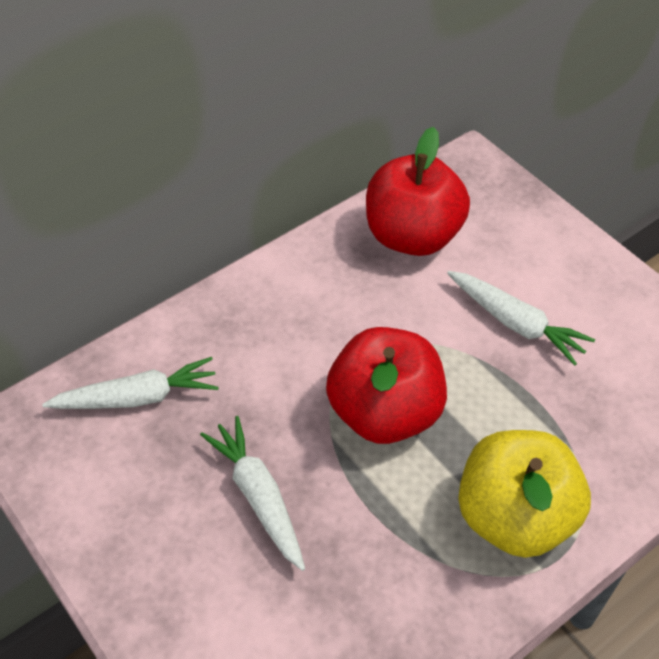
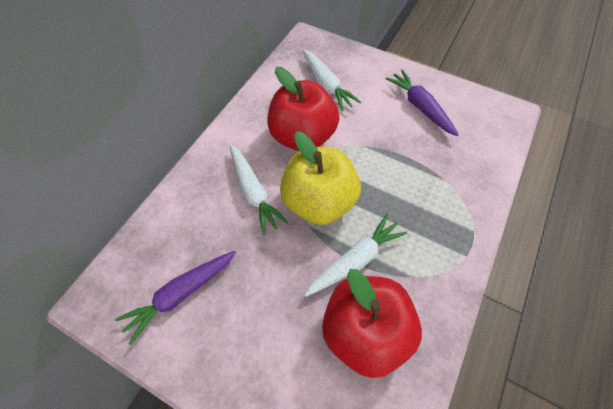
purple carrot: none = 0 -> [115,251,236,345] [386,70,459,137] = 2

